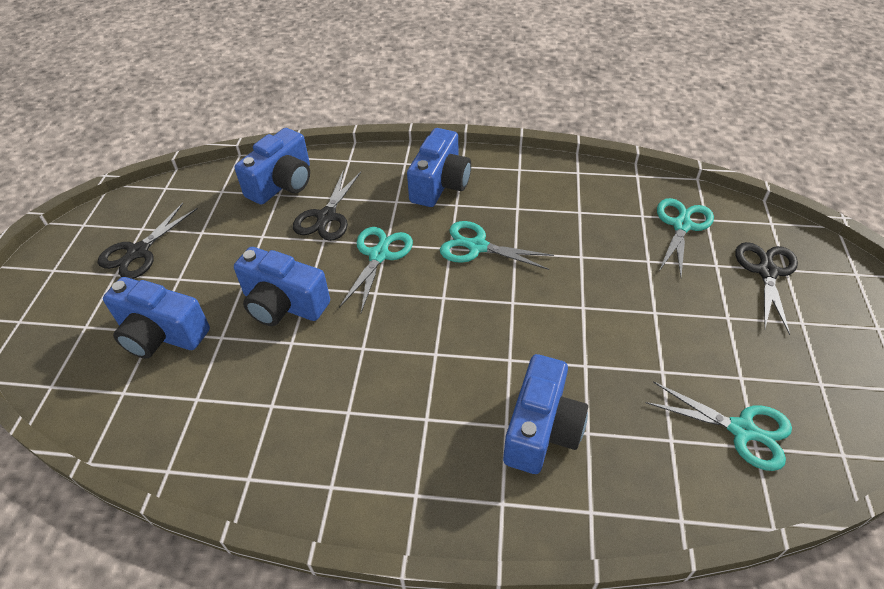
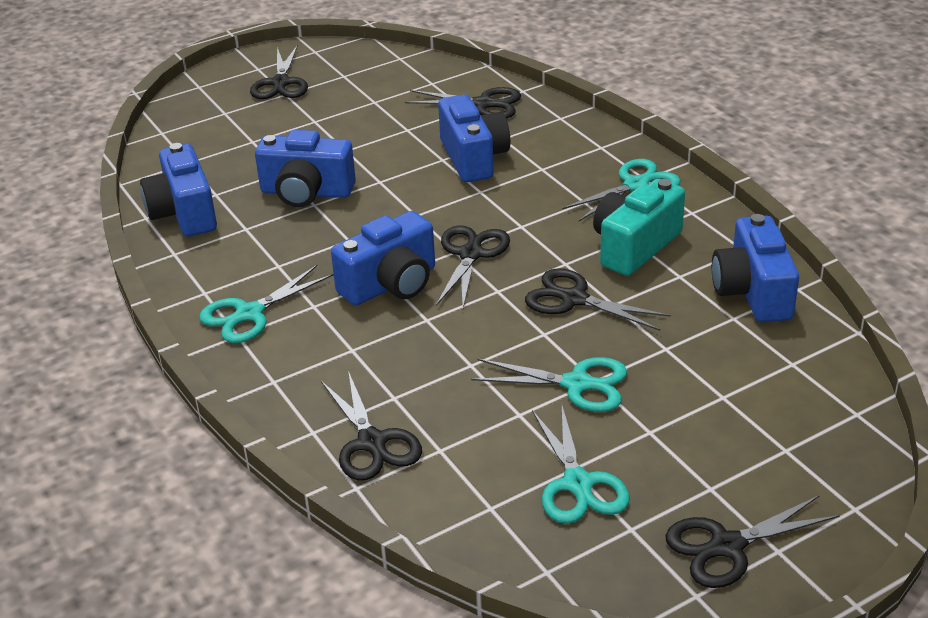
black scissors: [98,203,198,279] [293,169,361,241] [735,242,798,335] = 3 -> [250,45,308,99] [321,371,422,480] [405,87,521,118] [436,225,510,308] [525,268,671,331] [665,495,840,588] = 6
turquoise camera: none = 0 -> [593,179,685,276] = 1

